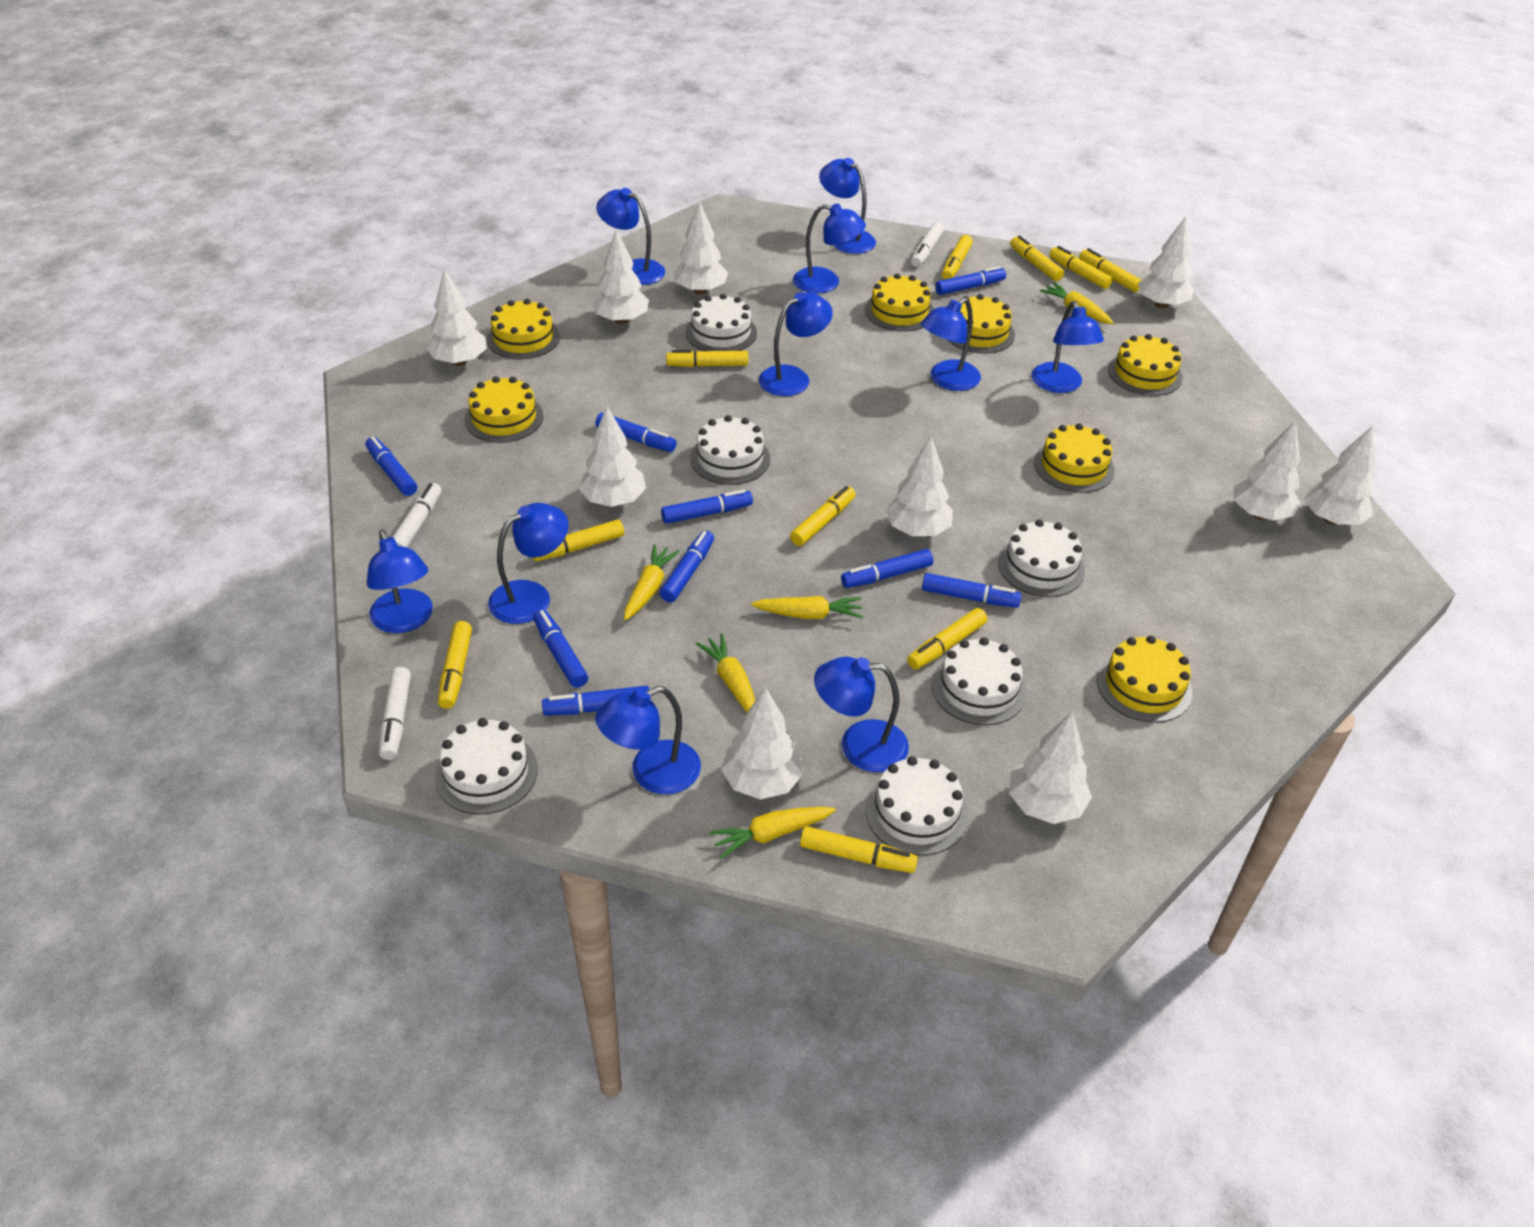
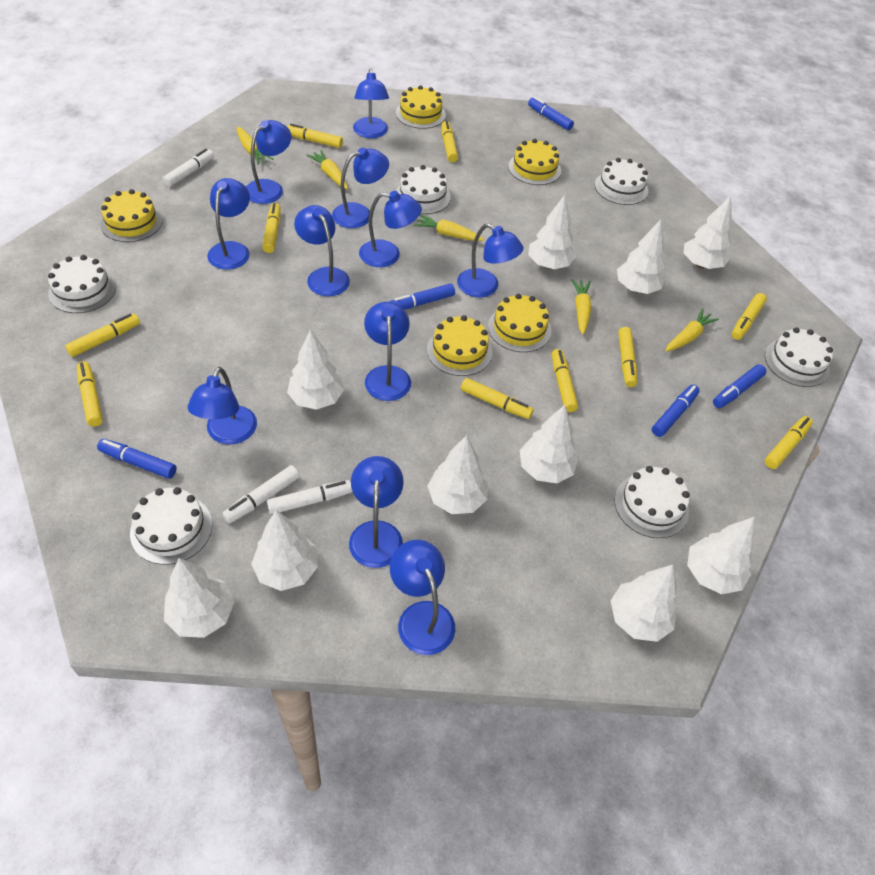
blue lamp: [367,529,433,633] [488,503,568,624] [595,686,701,795] [596,188,665,285] [759,292,833,396] [793,204,866,293] [814,657,909,772] [819,158,876,254] [921,298,981,391] [1031,301,1104,393] = 10 -> [188,367,257,445] [207,178,250,270] [246,120,292,204] [294,205,350,296] [332,148,389,228] [349,456,404,568] [353,68,389,138] [359,191,422,267] [364,302,411,401] [390,540,455,655] [457,223,524,297] = 11
blue marker: [366,436,417,496] [533,609,588,688] [542,685,651,716] [596,413,677,452] [660,530,714,603] [661,489,753,524] [841,549,933,588] [922,573,1022,608] [935,266,1006,295] = 9 -> [97,439,177,479] [389,283,455,310] [528,97,574,131] [652,385,700,437] [713,364,766,408] = 5
yellow cake: [465,376,543,443] [487,299,560,359] [865,273,934,331] [948,294,1015,354] [1034,423,1115,493] [1097,636,1192,723] [1108,334,1183,396] = 7 -> [100,189,163,242] [396,85,446,129] [427,315,492,376] [488,294,551,352] [508,139,561,185] = 5

